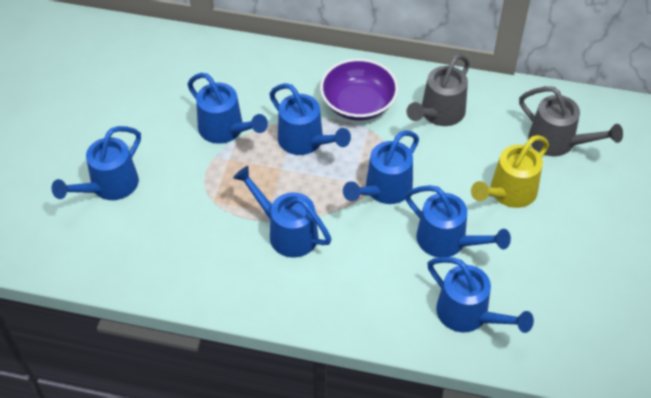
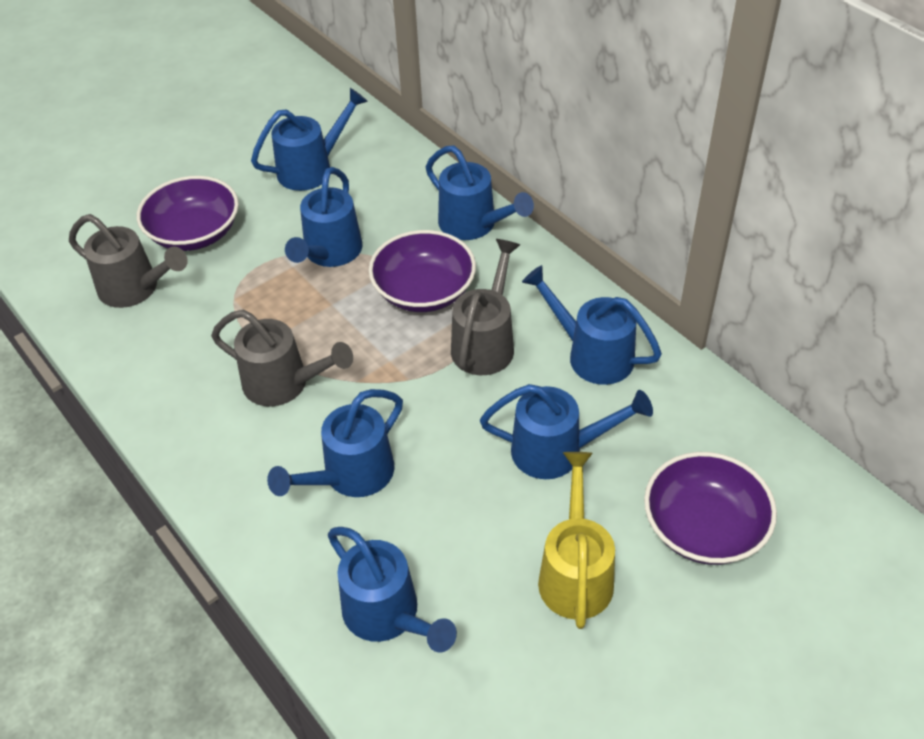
grey watering can: [407,54,470,126] [519,86,623,156] = 2 -> [69,214,188,308] [211,310,353,406] [451,239,520,375] = 3
purple bowl: [320,59,398,121] = 1 -> [137,176,239,251] [368,230,476,312] [644,452,777,565] = 3

